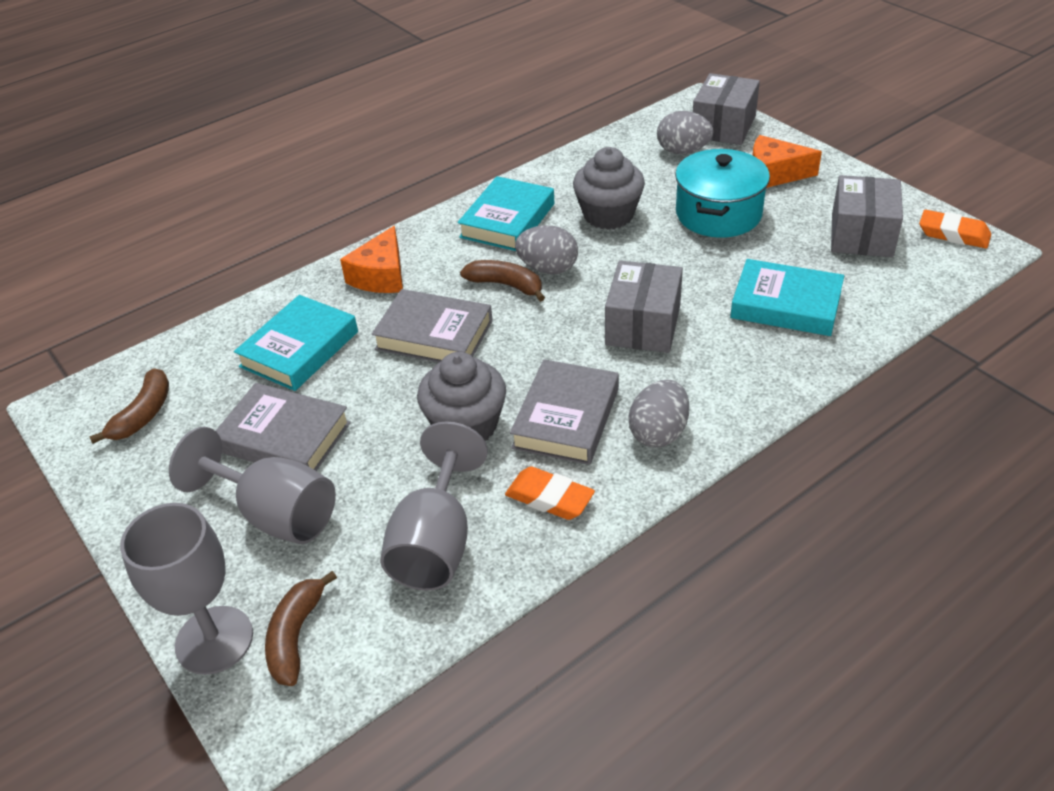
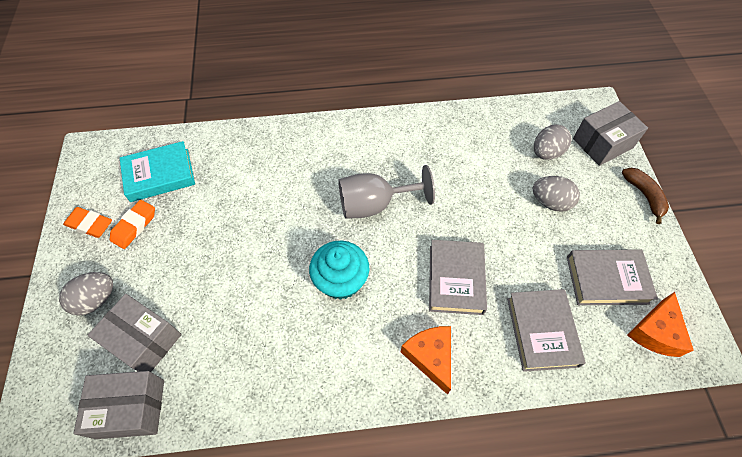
brown banana: [89,368,169,444] [265,571,337,686] [460,260,545,302] = 3 -> [622,168,669,224] = 1
grey cupcake: [417,352,506,441] [573,147,645,229] = 2 -> none = 0
grey goblet: [120,503,253,675] [169,427,336,544] [380,422,488,590] = 3 -> [338,165,435,219] = 1
turquoise book: [234,295,358,391] [458,176,554,251] [730,259,844,336] = 3 -> [120,141,195,202] = 1
turquoise cupcake: none = 0 -> [309,241,369,300] = 1
turquoise pot: [675,149,770,238] = 1 -> none = 0

